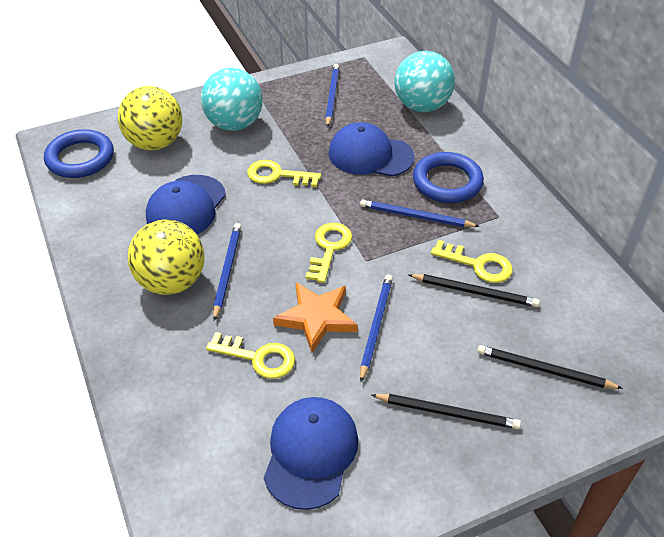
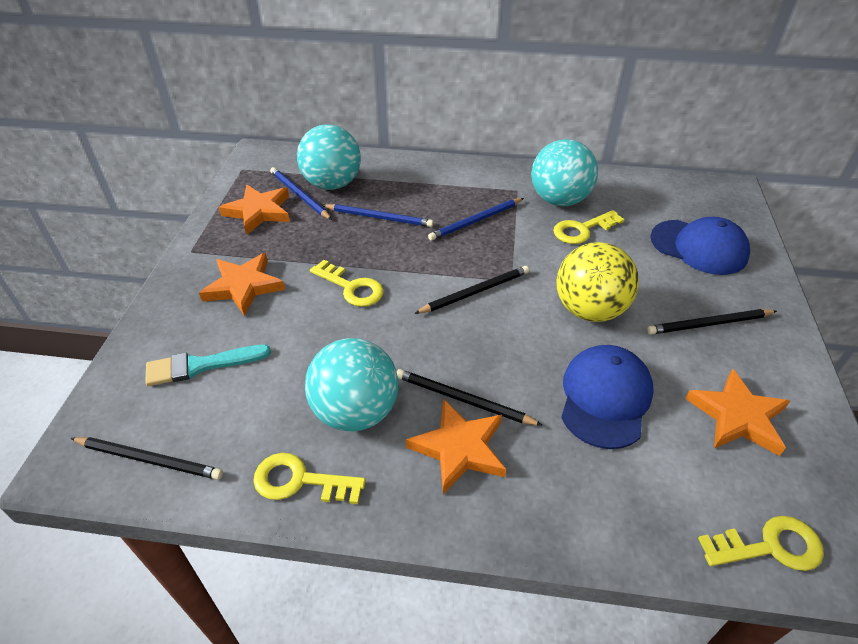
black pencil: [372,394,521,429] [408,274,540,307] [477,345,623,389] = 3 -> [70,437,223,480] [397,369,543,426] [414,266,529,314] [647,309,777,335] = 4
blue cap: [146,175,226,234] [264,397,358,510] [328,122,414,176] = 3 -> [561,345,654,449] [650,217,750,275] = 2
blue pencil: [213,223,241,321] [325,64,339,127] [360,199,480,227] [360,275,393,382] = 4 -> [270,167,332,220] [322,204,434,227] [428,198,524,241] = 3
blue ring: [44,129,114,178] [413,152,484,203] = 2 -> none = 0
orange star: [273,282,358,353] = 1 -> [199,253,285,316] [219,185,290,235] [406,398,506,494] [685,369,790,456] = 4
turquoise ball: [201,68,263,131] [395,51,455,112] = 2 -> [297,124,361,190] [305,338,399,432] [531,139,598,206] = 3
turquoise brush: none = 0 -> [145,345,271,386] = 1
yellow ball: [118,86,182,150] [128,219,205,295] = 2 -> [556,242,639,322] = 1

